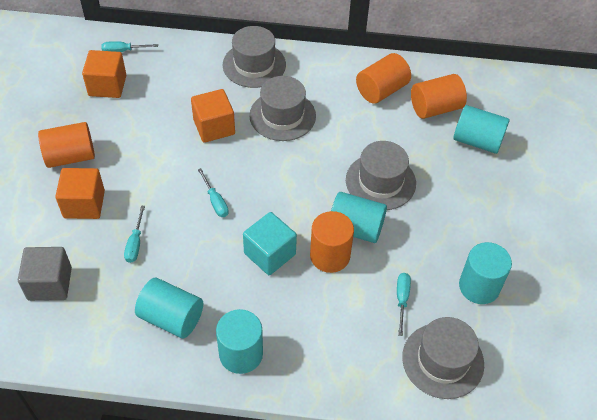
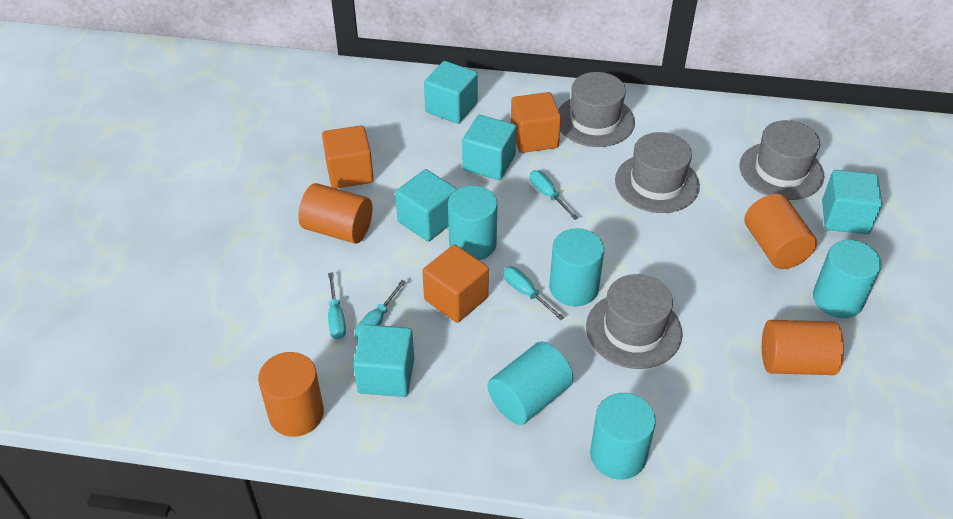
grey cube: [18,247,72,301] = 1 -> none = 0
turquoise cube: [243,212,297,275] = 1 -> [353,324,414,397] [395,169,457,242] [424,61,478,124] [462,115,516,180] [822,170,882,234] = 5

